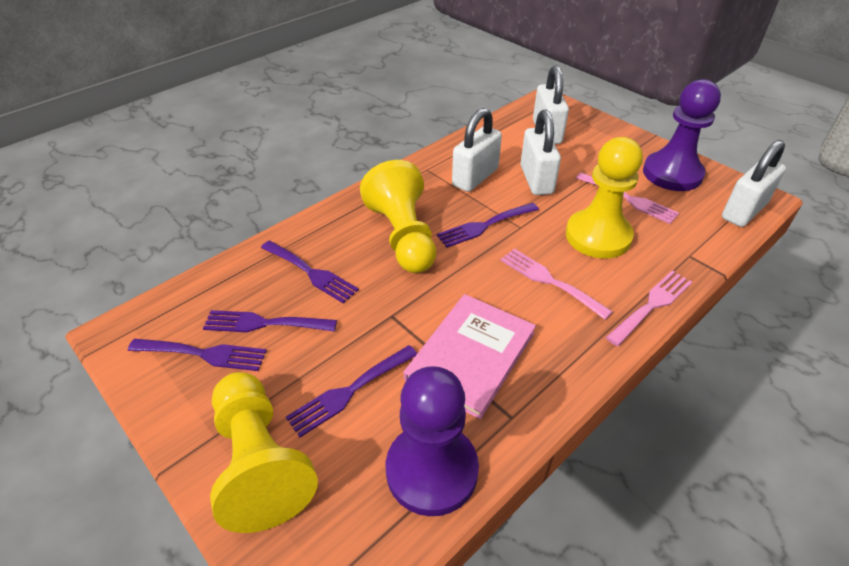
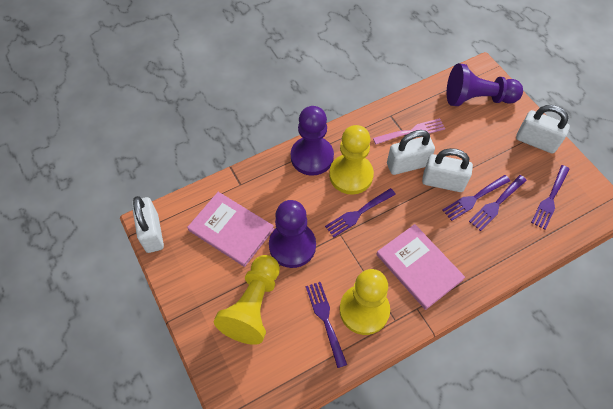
pink book: [403,294,536,419] = 1 -> [187,192,274,267] [376,224,465,310] = 2
pink fork: [501,249,613,320] [576,173,679,224] [606,271,692,346] = 3 -> [373,118,445,144] = 1
purple pawn: [386,366,479,516] [643,79,721,191] = 2 -> [269,200,316,268] [291,106,334,176] [447,63,523,106] = 3

